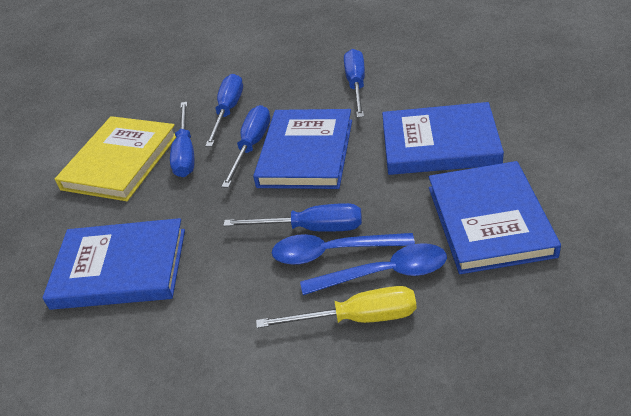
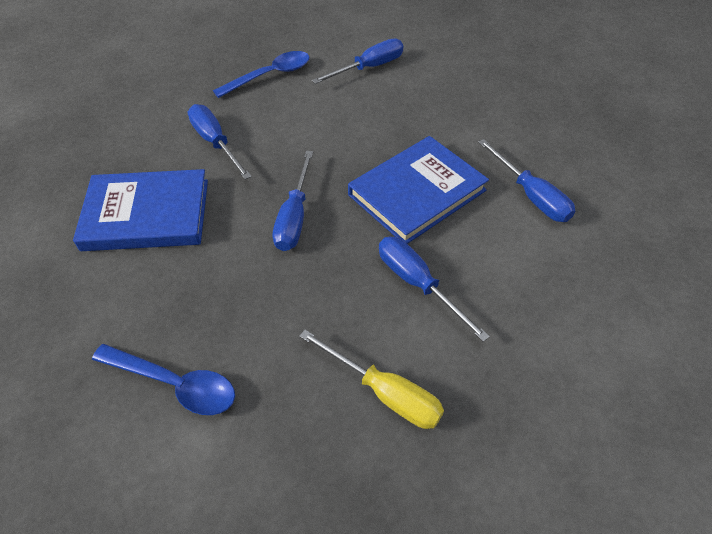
blue book: [42,218,185,310] [253,109,352,189] [382,102,504,175] [429,161,561,274] = 4 -> [73,169,208,251] [348,136,489,244] = 2
yellow book: [55,116,176,201] = 1 -> none = 0

